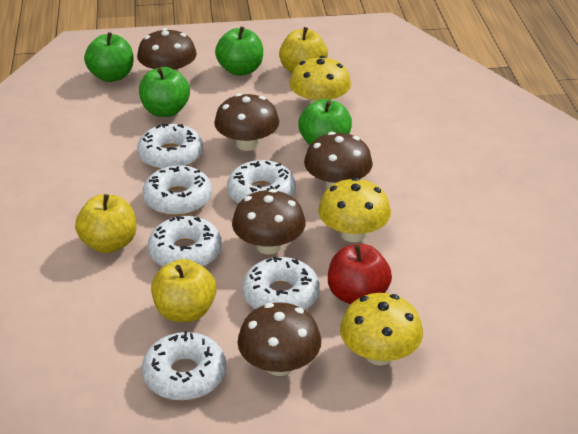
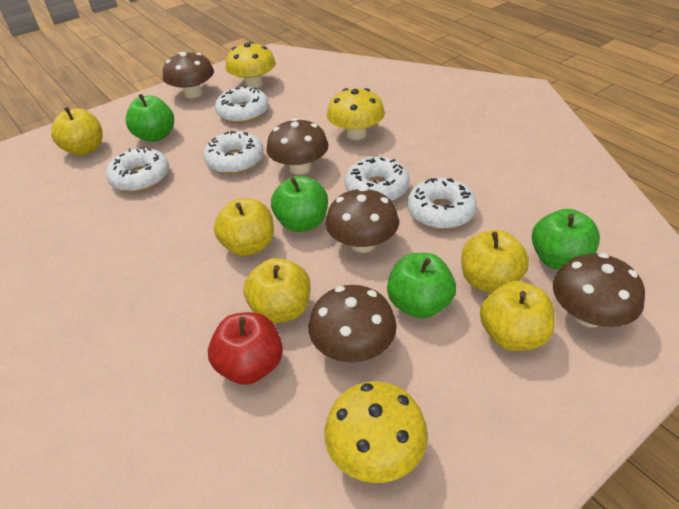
white donut: [137,124,203,170] [142,331,226,401] [143,165,212,216] [148,216,222,267] [227,160,296,204] [242,257,320,310] = 6 -> [106,147,169,192] [203,131,264,174] [215,85,269,123] [345,157,410,201] [407,178,477,229] = 5
yellow apple: [75,194,137,253] [151,259,217,322] [279,27,328,73] = 3 -> [51,107,103,156] [214,198,274,256] [244,258,311,323] [461,230,529,293] [480,281,555,351] = 5

